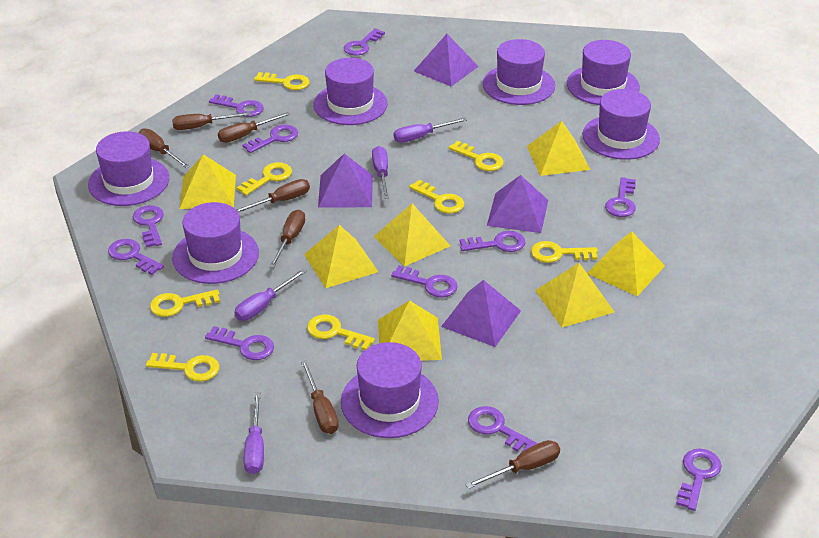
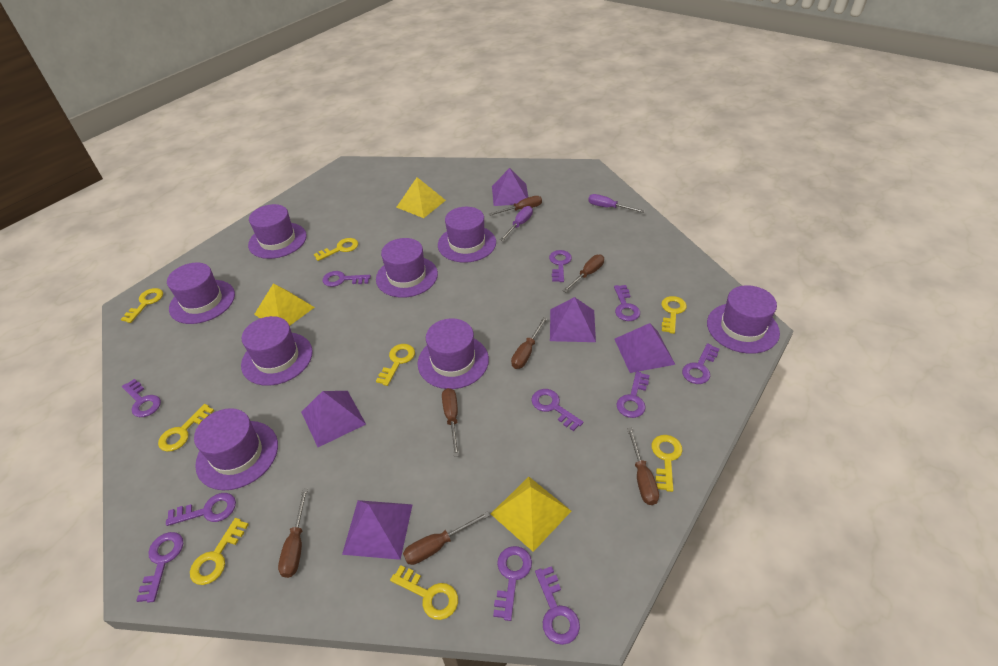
purple hat: [88,131,169,206] [172,202,259,284] [314,58,388,125] [341,342,439,438] [483,39,555,105] [567,40,640,105] [582,89,660,160] = 7 -> [167,263,235,324] [194,408,278,490] [241,316,313,386] [248,204,307,259] [376,238,438,298] [418,318,489,389] [438,207,496,263] [707,285,780,354] = 8
purple pyramid: [318,154,373,208] [414,34,479,87] [441,280,521,347] [487,175,548,233] = 4 -> [301,391,366,447] [342,500,413,560] [492,168,528,206] [550,297,596,342] [614,323,676,373] = 5
purple screwdriver: [234,269,306,321] [244,392,264,474] [372,146,389,199] [394,118,467,143] = 4 -> [500,206,533,241] [588,194,645,213] = 2
yellow pyramid: [179,154,236,209] [304,225,378,288] [373,204,450,266] [378,300,442,361] [527,121,590,176] [535,263,614,327] [587,231,665,296] = 7 -> [254,283,315,326] [396,177,446,218] [491,477,571,552] = 3

